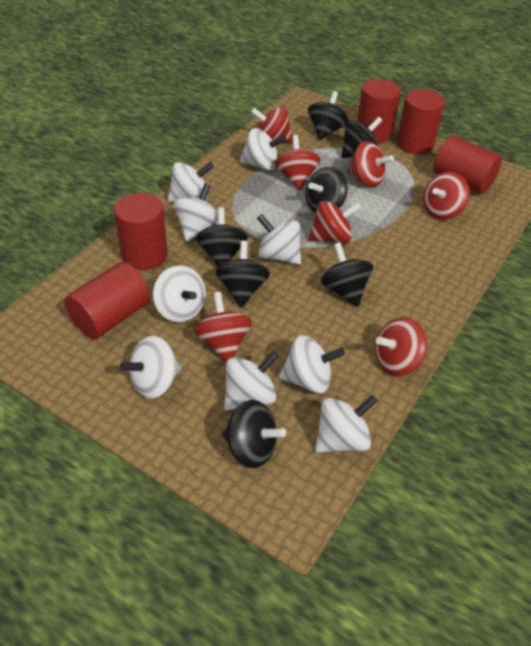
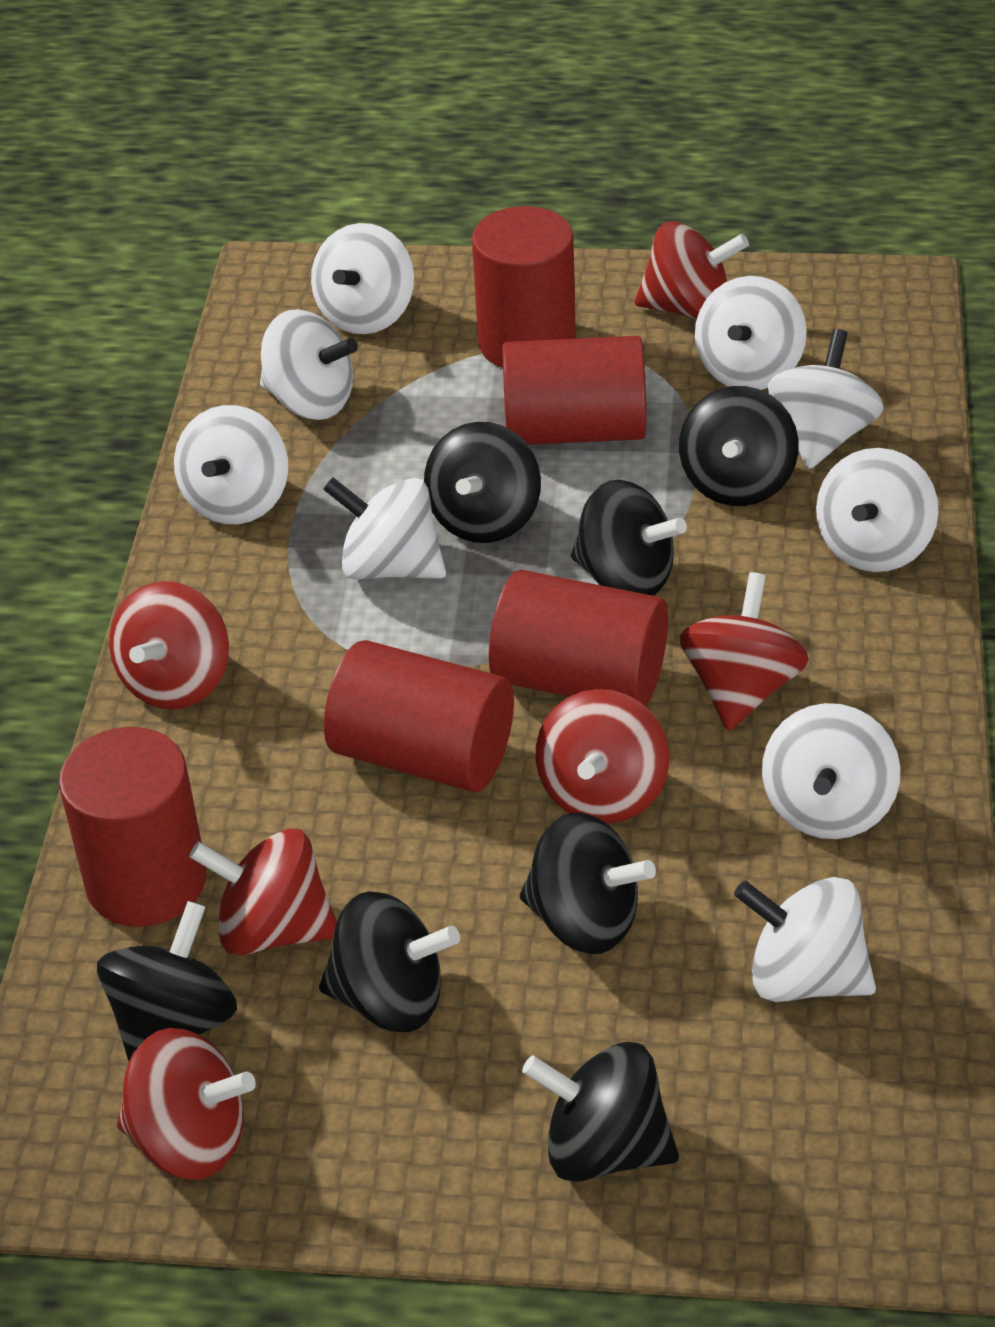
red spinning top: [194,292,252,362] [251,106,293,143] [275,135,320,190] [308,201,361,244] [347,141,394,187] [375,317,427,376] [423,172,470,220] = 7 -> [109,581,229,709] [117,1028,256,1180] [189,829,337,956] [536,689,669,824] [635,221,749,319] [679,572,809,731] = 6

